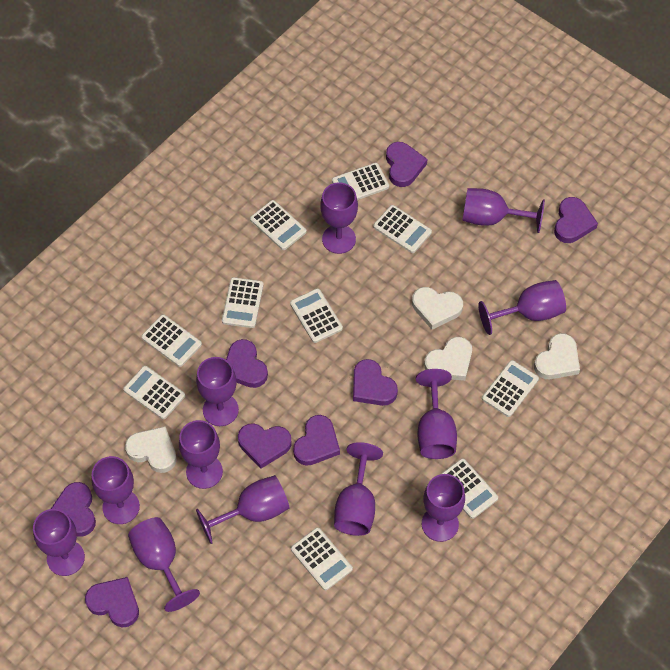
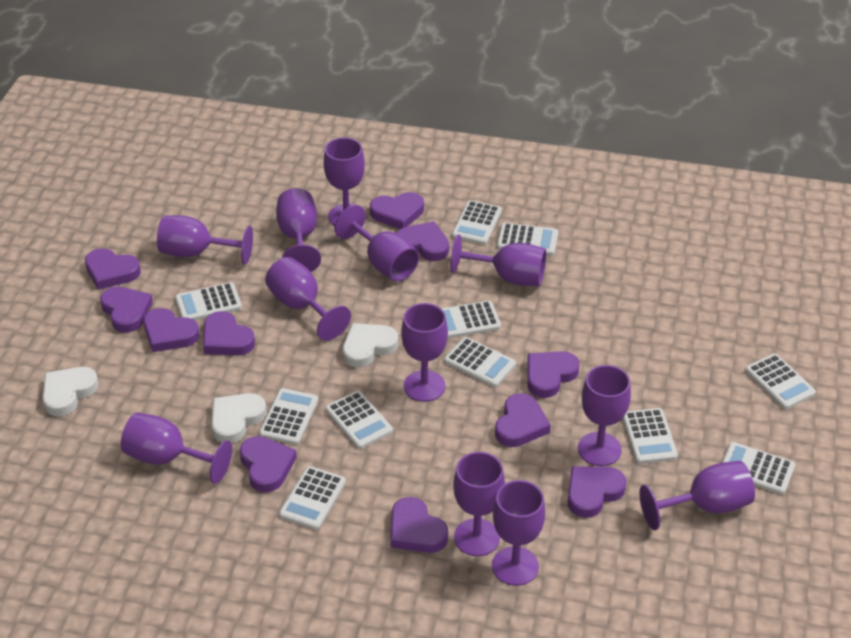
purple heart: [51,482,96,537] [85,577,139,627] [226,339,268,388] [238,423,292,469] [293,415,340,466] [353,359,398,406] [386,142,427,187] [554,197,598,243] = 8 -> [85,248,141,290] [100,287,153,333] [143,308,199,352] [203,311,255,356] [240,436,297,493] [370,192,424,229] [390,497,448,553] [396,221,449,261] [495,393,551,447] [527,351,580,398] [568,466,626,518] = 11
white calculator: [123,366,185,419] [141,314,202,367] [222,277,264,328] [250,200,307,250] [290,288,343,343] [291,527,353,590] [332,163,389,200] [373,205,432,253] [441,458,498,519] [482,360,539,417] = 10 -> [175,282,242,320] [259,388,318,445] [279,466,346,530] [325,391,393,449] [441,301,501,339] [444,337,516,387] [452,200,502,245] [497,223,558,256] [622,408,678,464] [722,442,795,495] [745,354,816,409] = 11
white heart: [125,426,177,473] [412,287,463,330] [424,337,472,381] [534,333,580,379] = 4 -> [42,367,99,416] [211,393,267,443] [343,323,398,367] = 3

